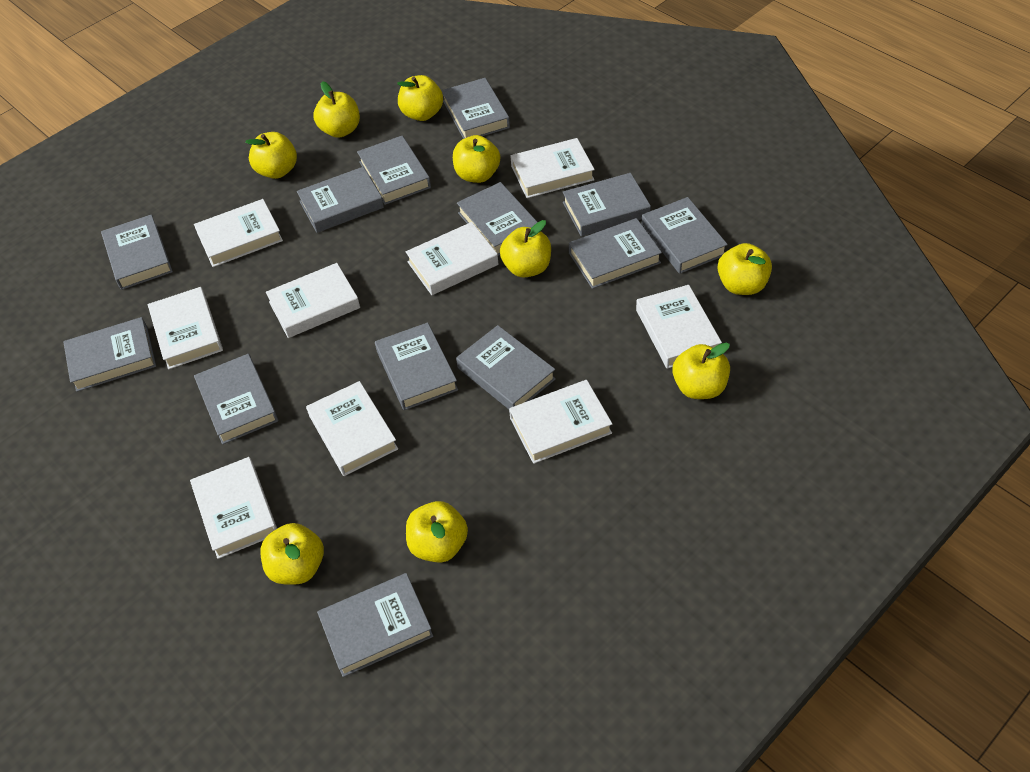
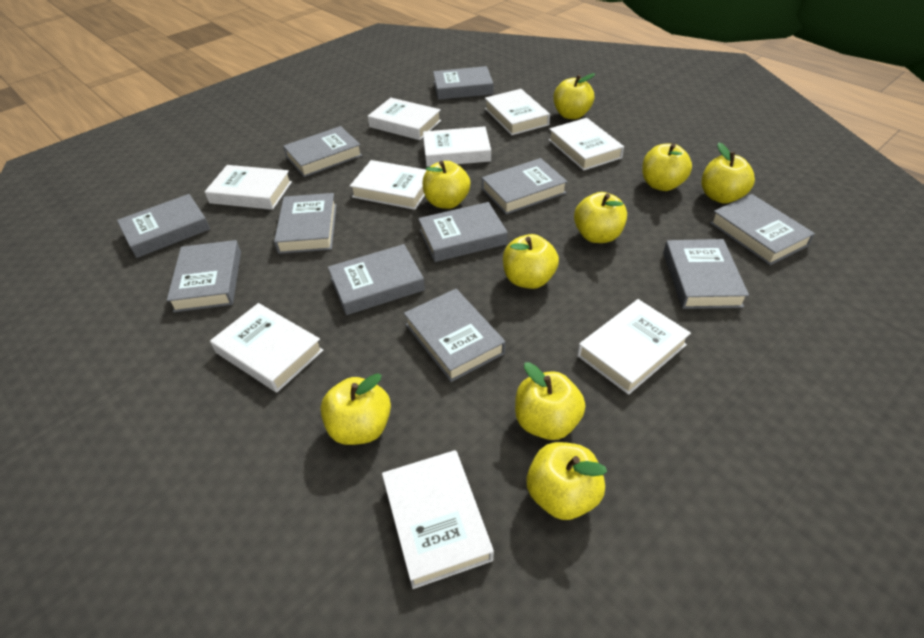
grey book: [63,317,156,392] [101,214,173,290] [194,354,278,445] [297,167,384,233] [317,573,433,677] [357,136,431,205] [375,322,458,410] [441,78,510,139] [456,325,556,409] [457,182,538,256] [563,173,651,237] [569,218,662,289] [641,197,728,274] = 13 -> [117,194,210,258] [167,240,241,312] [274,193,336,254] [283,126,362,177] [328,244,425,315] [404,289,506,382] [418,202,508,262] [433,66,493,100] [482,158,568,215] [663,239,749,309] [710,194,815,265] = 11

